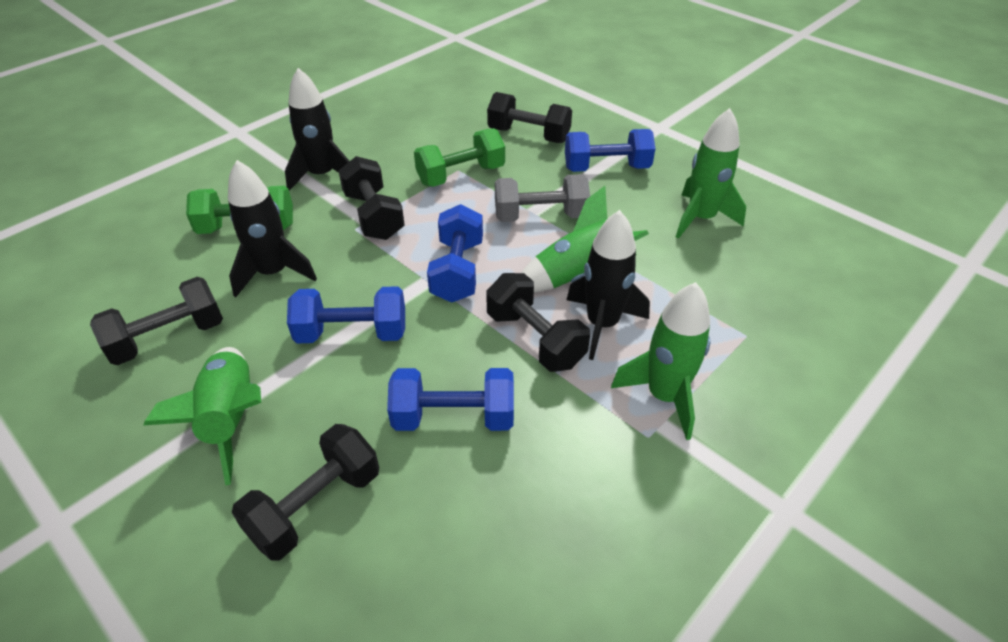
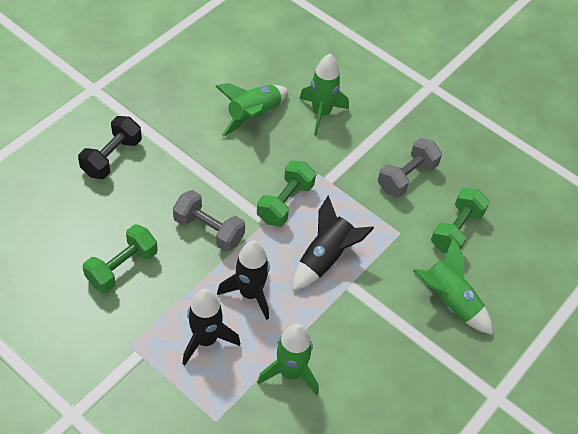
black dumbbell: [90,277,223,365] [232,424,379,561] [339,156,405,240] [486,273,590,372] [487,92,572,143] = 5 -> [78,116,142,179] = 1
blue dumbbell: [287,286,405,343] [387,368,514,431] [427,204,483,303] [565,129,655,172] = 4 -> none = 0
green dumbbell: [186,186,293,234] [414,128,505,187] = 2 -> [83,224,158,293] [257,161,316,227] [431,188,490,253] = 3
grey dumbbell: [495,174,590,222] = 1 -> [173,190,245,252] [378,138,442,197] = 2

